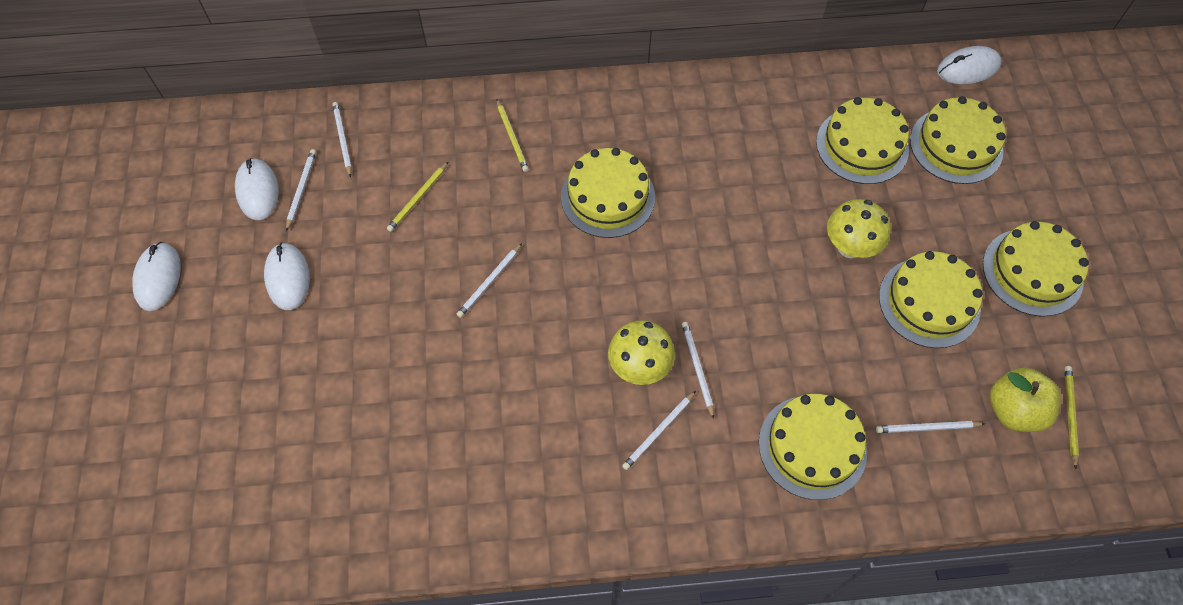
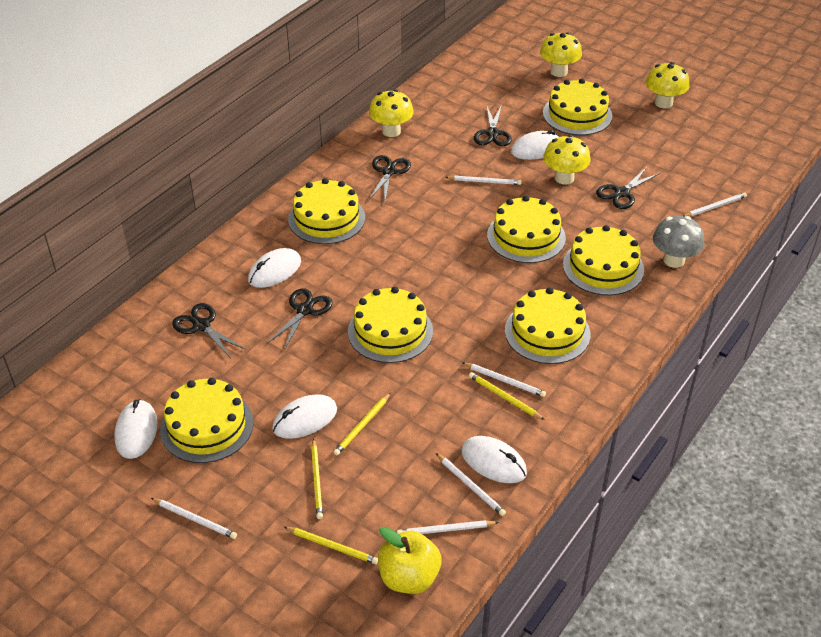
black scissors: none = 0 -> [172,303,246,358] [268,288,333,350] [369,155,411,201] [474,105,512,146] [596,167,660,209] = 5
grey mushroom: none = 0 -> [653,216,704,268] = 1
white mouse: [132,242,181,311] [235,158,279,220] [264,242,310,310] [937,46,1002,84] = 4 -> [114,399,158,459] [248,248,301,288] [272,394,337,439] [461,436,527,483] [511,130,560,160] = 5
yellow cake: [561,148,655,238] [759,394,867,500] [816,97,909,184] [879,251,983,348] [910,96,1006,184] [983,221,1089,317] = 6 -> [160,378,253,463] [288,178,365,244] [348,287,433,363] [487,196,566,263] [505,288,591,364] [543,79,612,135] [563,225,644,295] = 7
yellow mushroom: [608,320,675,385] [827,199,891,258] = 2 -> [369,90,414,137] [540,32,582,77] [543,135,590,184] [646,62,689,109] = 4
yellow pencil: [387,161,449,232] [497,99,529,172] [1065,366,1079,469] = 3 -> [284,527,378,564] [311,438,323,519] [334,393,391,455] [469,372,545,420] = 4

